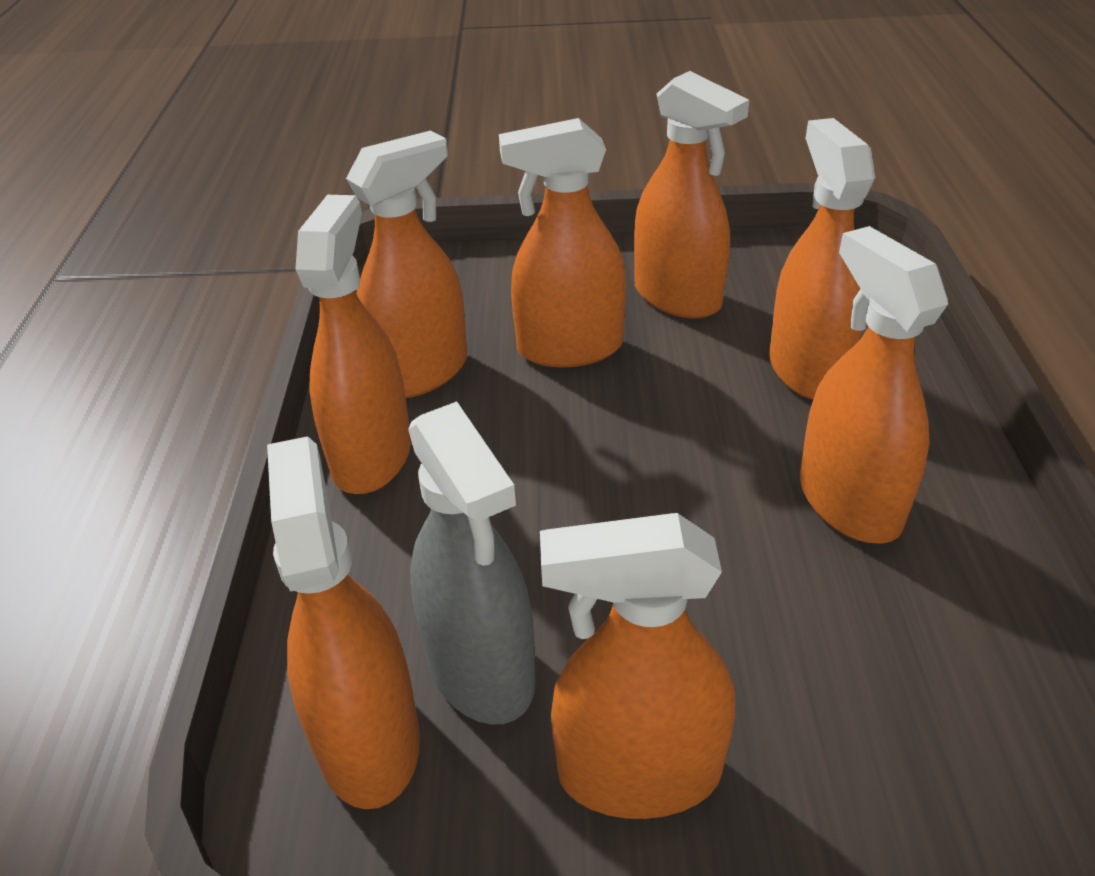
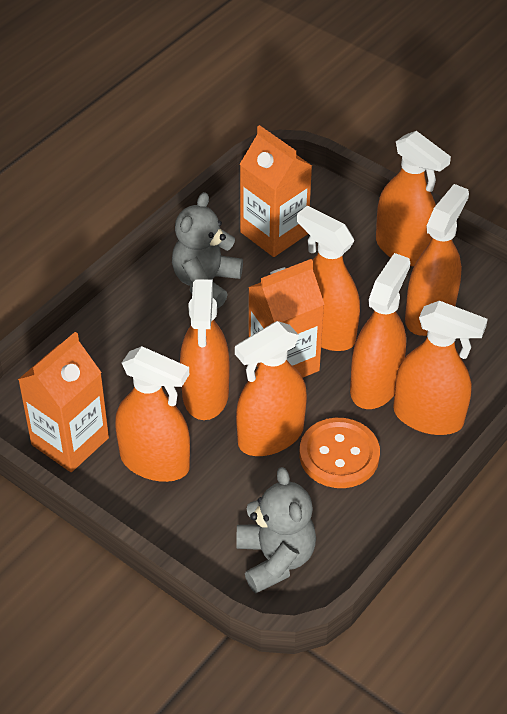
grey spray bottle: [408,402,535,725] = 1 -> none = 0
grey teddy bear: none = 0 -> [172,192,243,308] [236,467,316,593] = 2
orange button: none = 0 -> [300,418,380,488] = 1
orange carton: none = 0 -> [18,332,109,472] [240,125,312,257] [248,259,325,378] = 3

